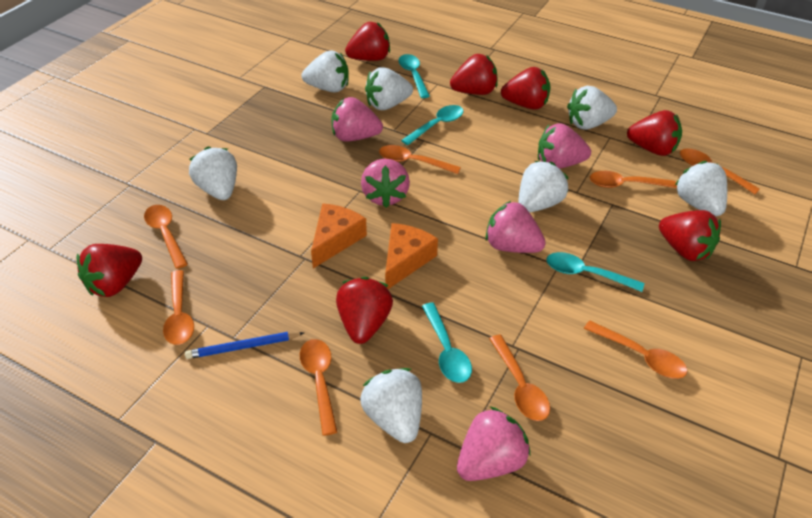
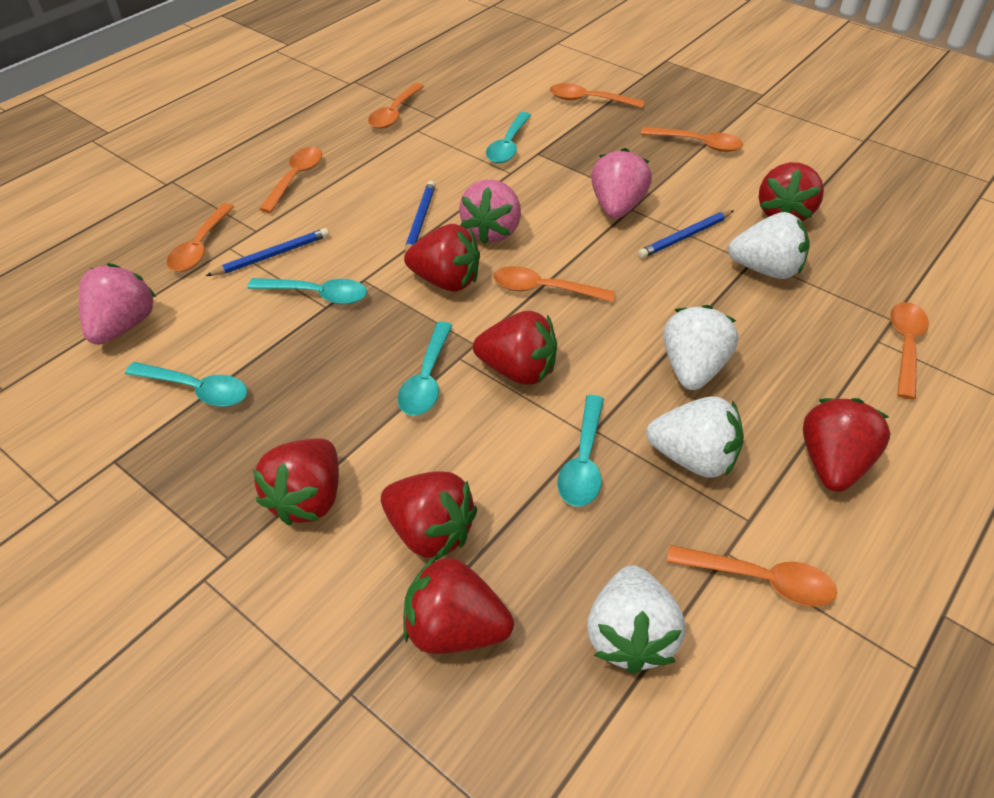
blue pencil: [185,332,304,359] = 1 -> [206,228,329,276] [405,181,436,253] [638,210,734,258] = 3
orange cheese: [311,203,367,268] [385,223,438,289] = 2 -> none = 0
pink strawberry: [332,97,383,142] [361,159,410,208] [457,406,531,481] [485,201,546,253] [538,123,591,169] = 5 -> [79,263,156,345] [459,180,521,244] [591,148,652,219] = 3
turquoise spoon: [399,54,430,98] [401,105,463,145] [422,303,472,383] [547,252,644,292] = 4 -> [125,362,247,406] [248,278,367,304] [398,322,453,416] [486,112,531,163] [557,395,604,506] = 5
white strawberry: [189,147,237,200] [302,50,349,92] [360,368,422,443] [365,67,413,110] [518,161,568,213] [567,86,617,130] [675,161,727,216] = 7 -> [587,565,685,674] [646,396,744,478] [663,305,738,390] [728,212,810,279] = 4

